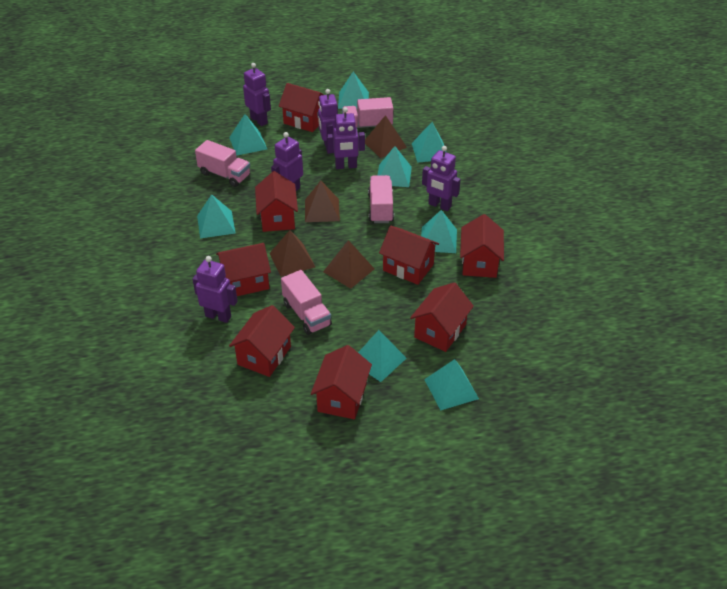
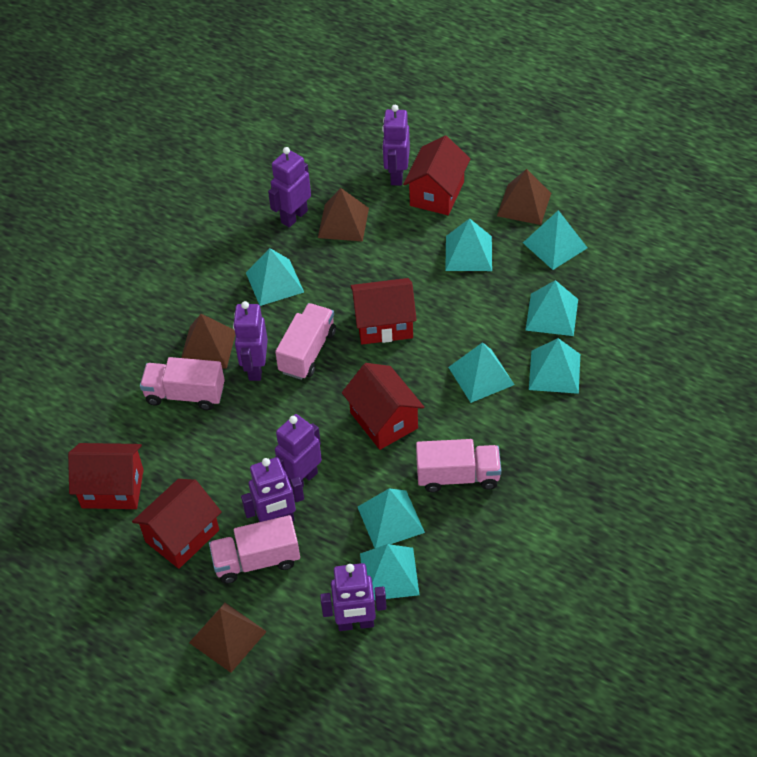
red house: [216,243,271,296] [229,305,295,377] [255,171,298,232] [279,83,324,132] [311,345,372,419] [379,226,439,285] [410,282,474,352] [460,214,504,278] = 8 -> [68,443,144,509] [132,479,221,569] [342,363,424,450] [351,278,417,345] [403,135,470,215] = 5

